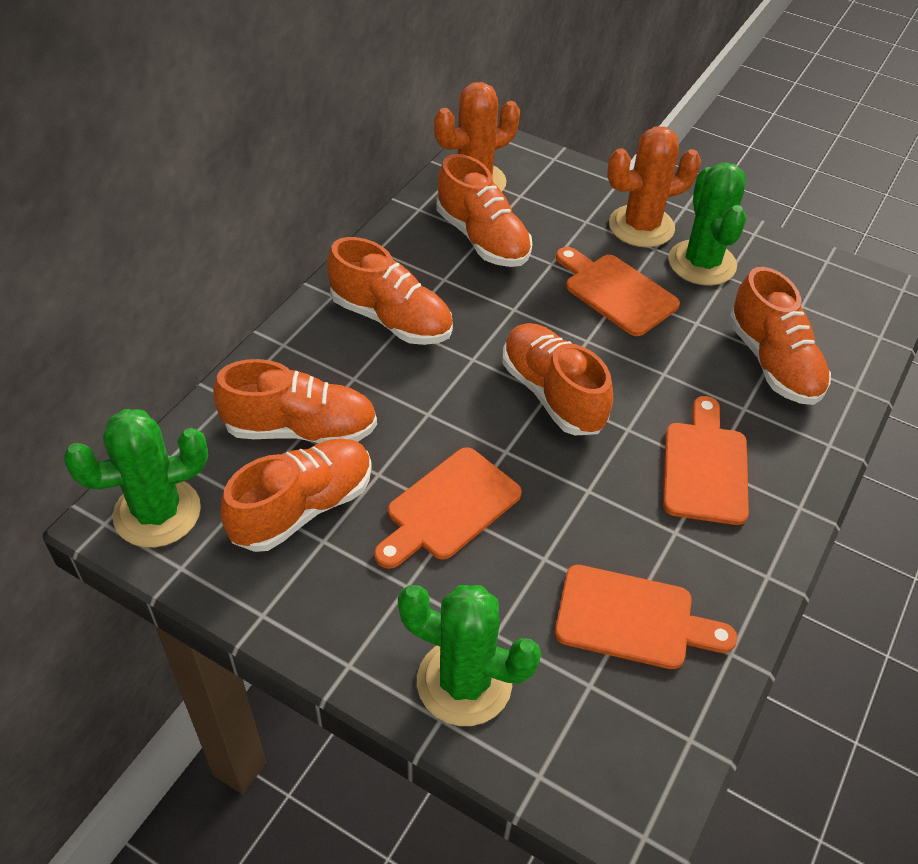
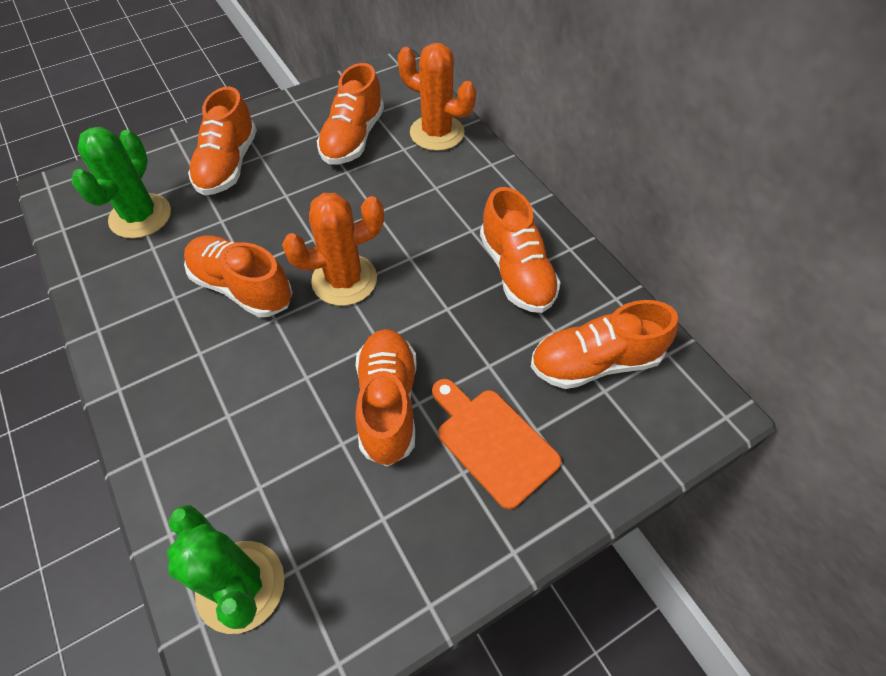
green cactus: [63,409,208,548] [398,585,541,726] [668,162,746,286] = 3 -> [71,127,171,238] [167,505,285,634] = 2
orange cutting board: [374,447,522,569] [555,565,737,669] [556,247,680,336] [663,396,749,525] = 4 -> [432,379,561,510] = 1

